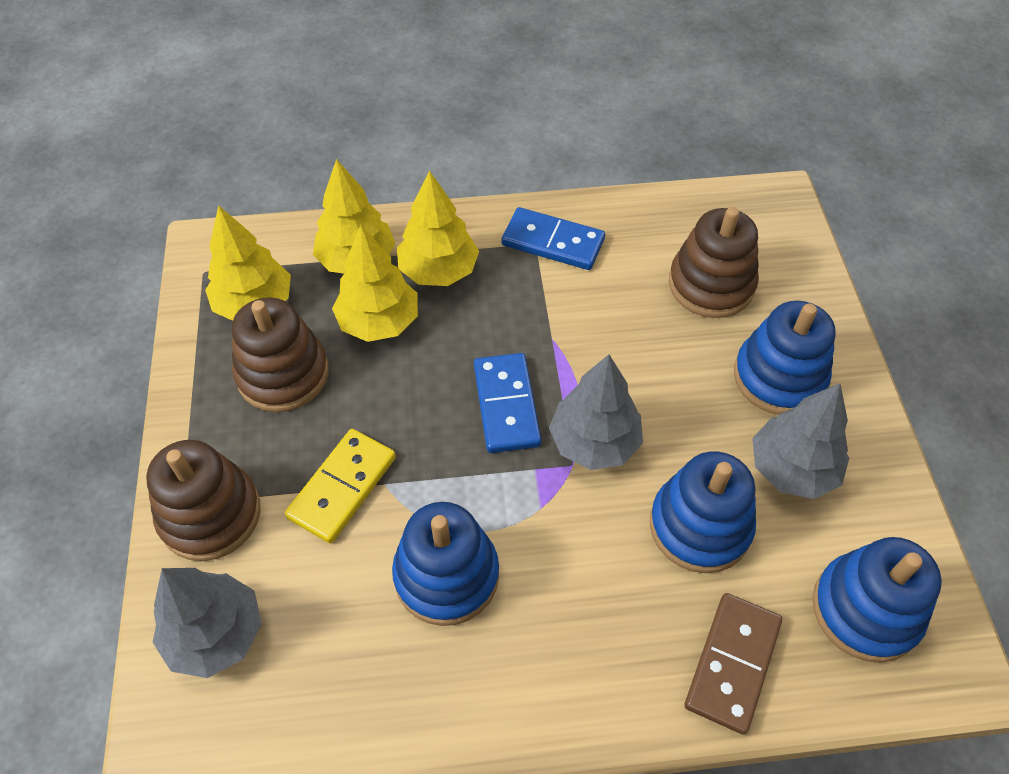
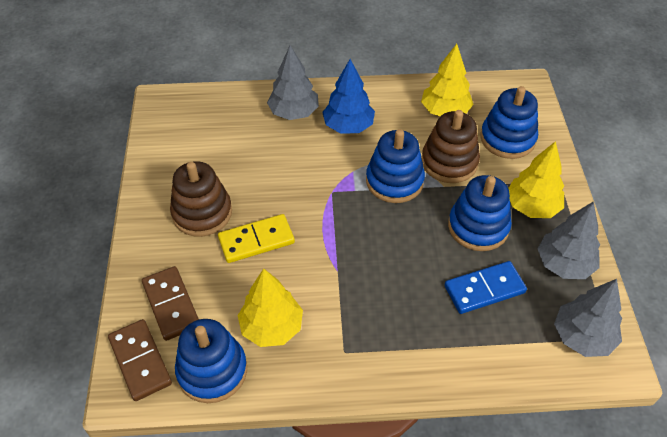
blue domino: [474,353,542,453] [502,207,605,270] = 2 -> [445,261,527,314] = 1
blue tree: none = 0 -> [322,59,375,134] = 1
brown domino: [684,593,782,735] = 1 -> [108,319,172,401] [142,266,199,341] = 2
brown stacking toy: [146,440,261,561] [232,297,329,412] [669,207,759,318] = 3 -> [170,161,232,237] [421,110,480,183] = 2
yellow tree: [205,205,291,321] [313,159,396,274] [332,225,418,342] [397,170,479,286] = 4 -> [237,268,303,347] [421,44,474,116] [508,141,564,218] = 3

